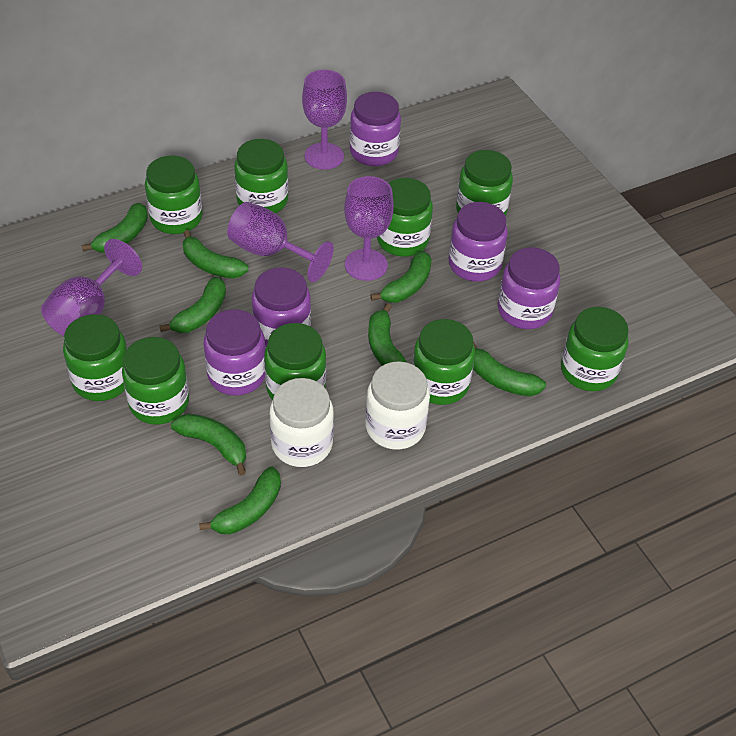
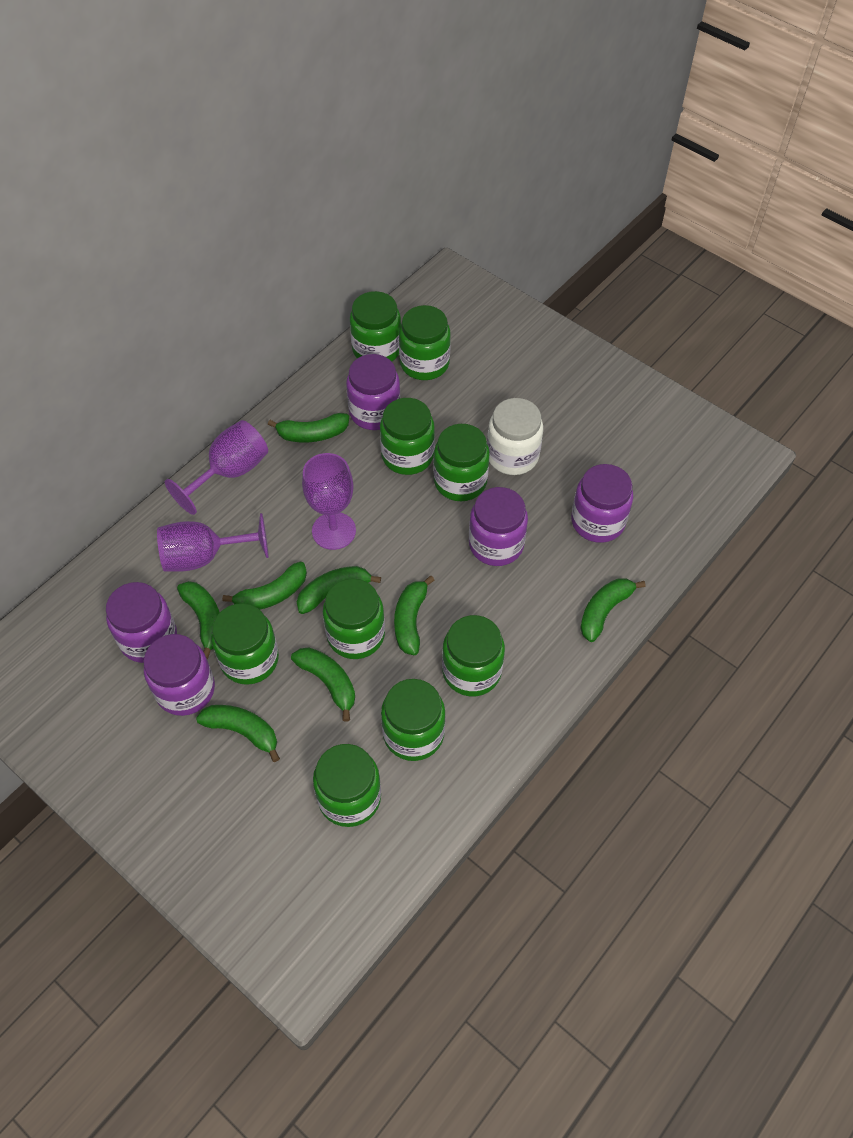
purple goblet: [41,239,142,336] [227,202,334,282] [302,70,347,170] [344,176,394,281] = 4 -> [157,513,269,572] [165,420,268,515] [302,453,356,550] = 3
white jar: [270,378,334,467] [365,361,430,449] = 2 -> [487,398,543,475] = 1

